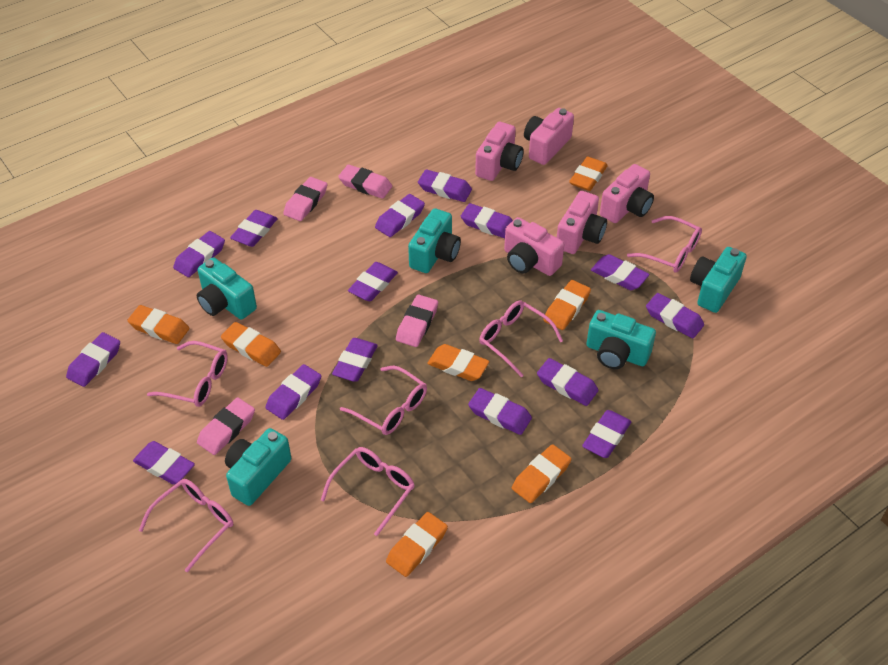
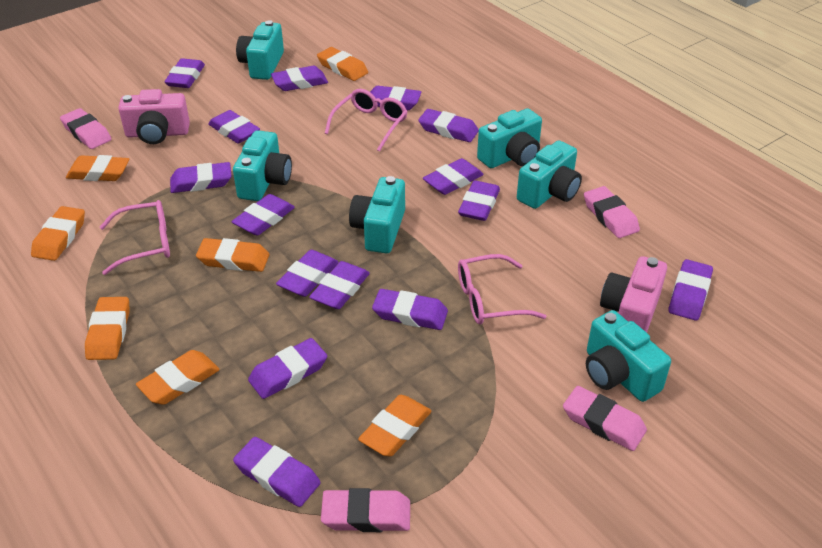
pink camera: [475,122,524,181] [504,217,564,276] [524,108,574,165] [557,191,607,254] [600,164,654,223] = 5 -> [118,89,190,144] [600,256,667,333] = 2
pink glasses: [139,479,233,572] [147,341,228,407] [321,447,415,536] [340,366,427,435] [479,301,563,378] [627,216,702,273] = 6 -> [100,200,170,275] [324,89,408,152] [458,254,547,325] = 3
turquoise camera: [197,257,257,320] [225,428,291,506] [408,208,461,273] [587,310,656,369] [690,247,747,313] = 5 -> [233,130,292,201] [236,20,284,80] [349,176,405,253] [477,108,542,168] [517,140,582,209] [586,310,671,402] = 6

